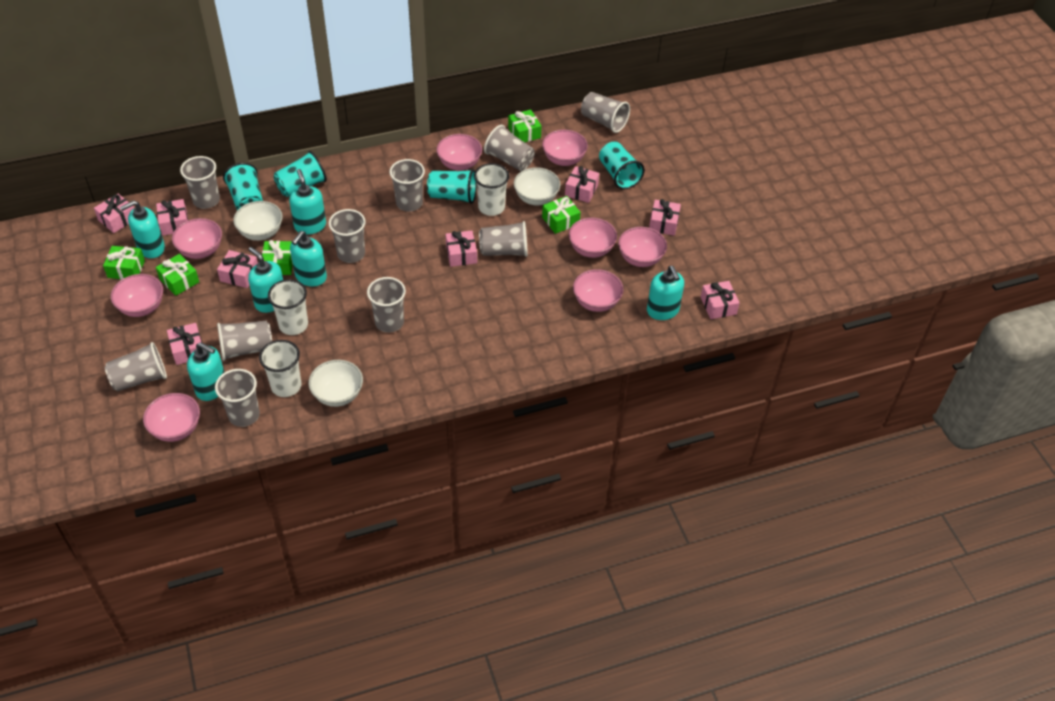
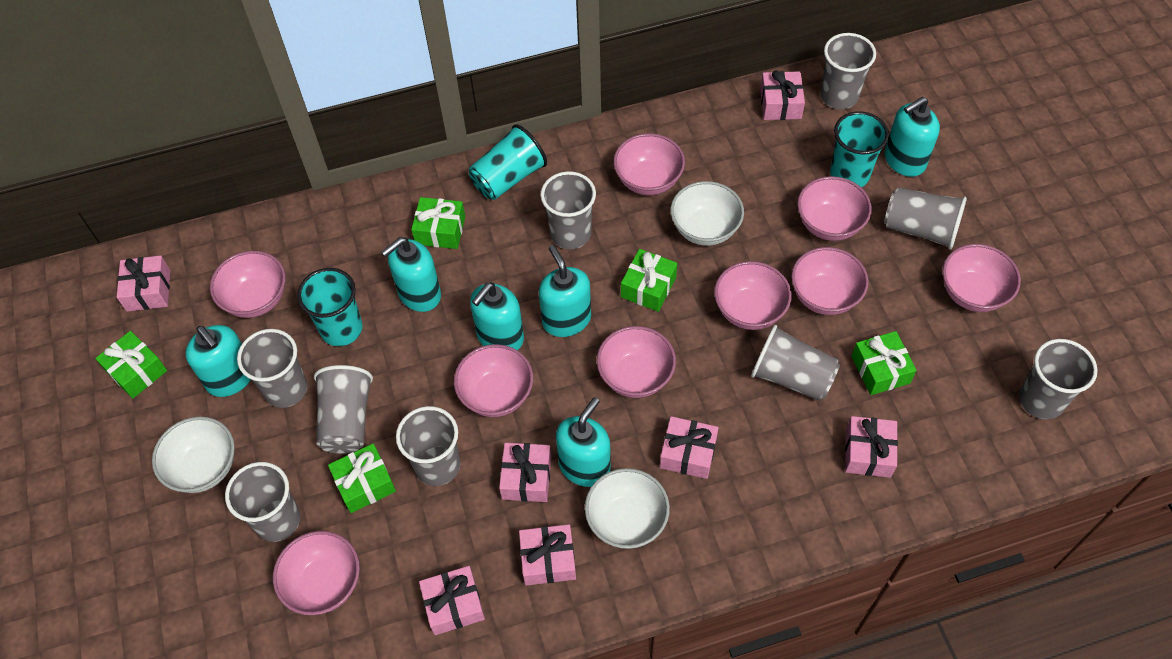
grey cup: [105,342,167,391] [180,156,220,209] [215,369,260,427] [217,321,272,361] [329,209,366,263] [367,277,406,333] [389,159,425,212] [479,221,528,257] [484,125,535,171] [581,92,630,133] = 10 -> [225,462,300,542] [237,329,307,408] [314,365,373,454] [396,406,460,486] [541,171,596,249] [751,325,840,401] [820,33,876,109] [884,187,967,250] [1019,339,1098,419] = 9
pink bowl: [111,274,163,317] [143,393,200,442] [172,218,222,259] [436,134,482,171] [542,130,588,166] [569,218,617,258] [573,269,624,312] [618,227,667,267] = 8 -> [210,251,286,318] [273,531,360,615] [454,344,533,417] [597,326,676,398] [614,133,685,195] [714,261,792,330] [791,247,869,315] [797,176,872,241] [942,244,1021,312] = 9
pink gift: [94,193,134,233] [156,199,188,236] [167,323,202,365] [217,250,258,288] [446,230,477,267] [565,166,599,203] [649,199,681,236] [701,281,740,319] = 8 -> [117,256,170,312] [419,566,485,635] [499,443,551,502] [519,524,576,586] [660,416,719,479] [760,70,805,120] [845,416,898,478] = 7
turquoise cup: [223,163,263,210] [273,151,327,197] [427,169,477,204] [599,141,645,190] = 4 -> [297,268,363,346] [469,124,547,200] [830,111,889,187] = 3
white cup: [259,340,301,397] [268,279,308,335] [474,163,509,216] = 3 -> none = 0

